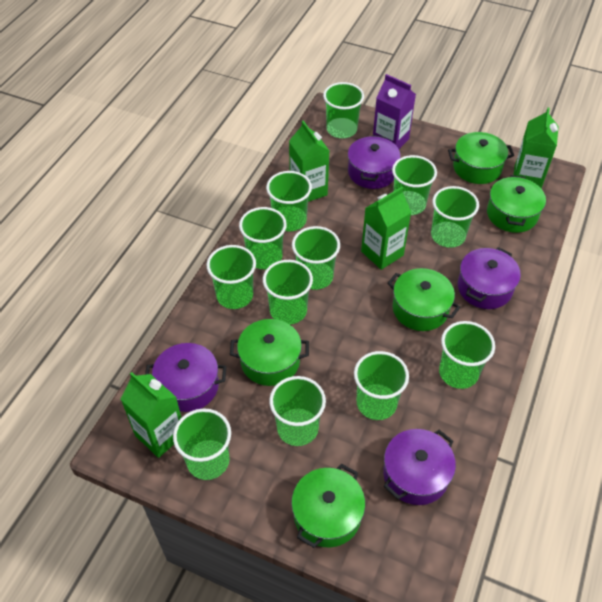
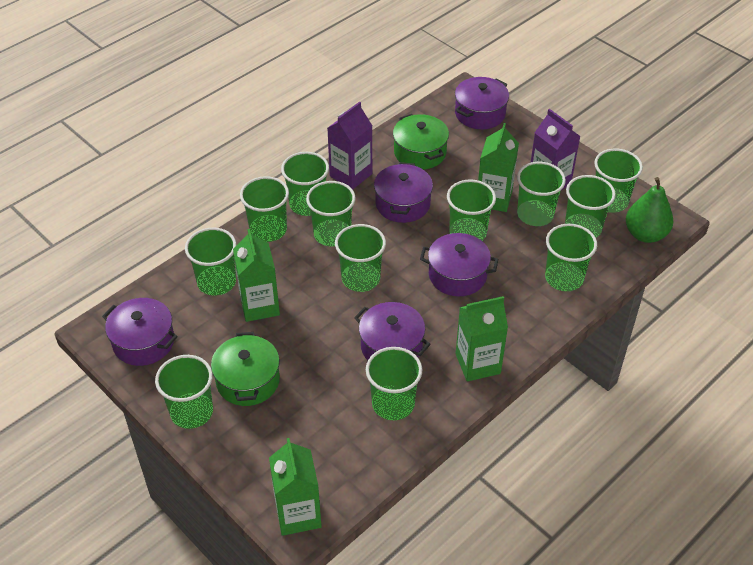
green pear: none = 0 -> [626,177,674,243] = 1
green pot: [230,319,309,386] [291,464,365,548] [387,268,460,331] [448,132,514,184] [487,175,546,233] = 5 -> [211,332,280,406] [393,114,449,170] = 2
purple carton: [373,74,416,149] = 1 -> [327,102,372,190] [530,109,581,190] = 2
purple pot: [145,343,227,412] [348,135,401,189] [383,429,456,505] [458,247,521,309] = 4 -> [102,298,178,366] [354,302,431,360] [374,162,433,223] [420,233,498,296] [455,77,509,129] = 5

